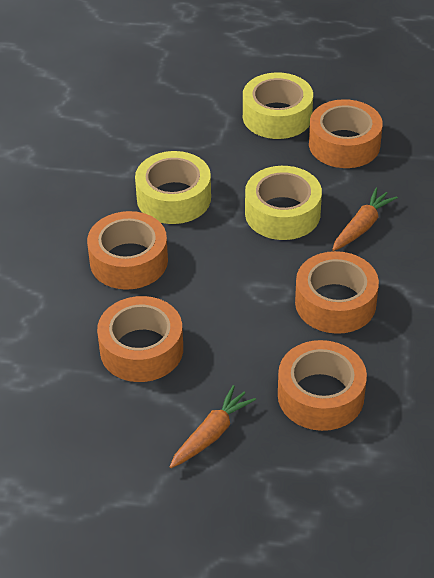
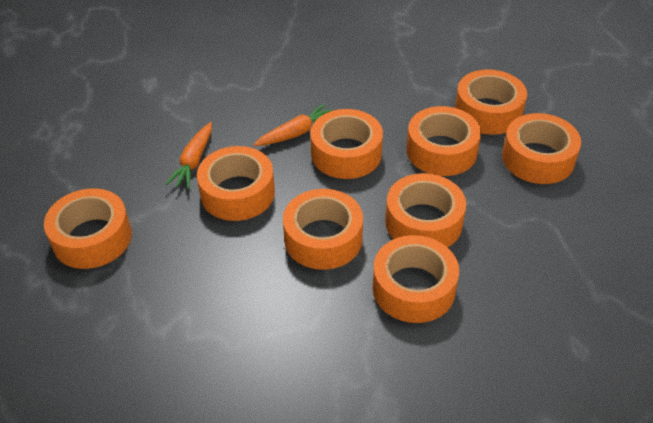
orange tape: [87,211,168,290] [97,296,183,382] [278,340,367,431] [295,251,379,334] [309,99,383,168] = 5 -> [44,188,132,269] [197,146,275,221] [283,189,363,270] [310,109,383,179] [373,235,459,323] [385,173,466,247] [406,106,481,176] [455,70,527,135] [502,113,581,184] = 9
yellow tape: [135,151,211,224] [243,73,313,139] [245,166,322,240] = 3 -> none = 0

